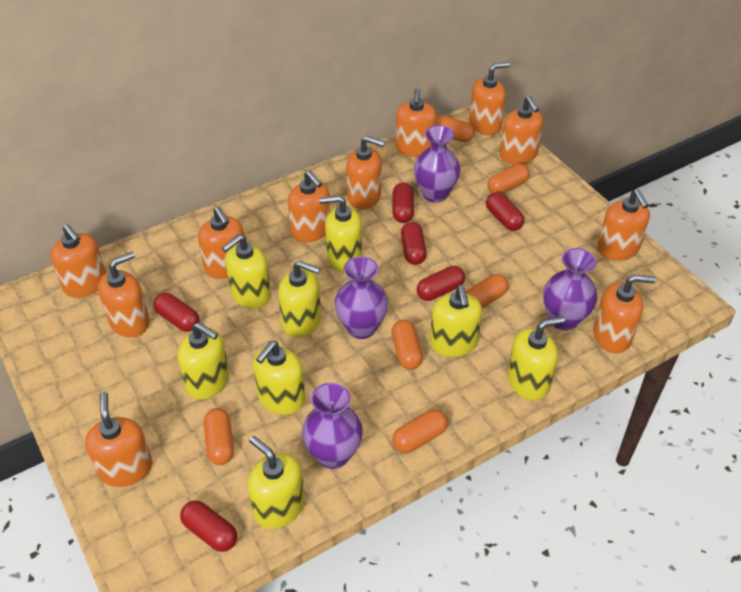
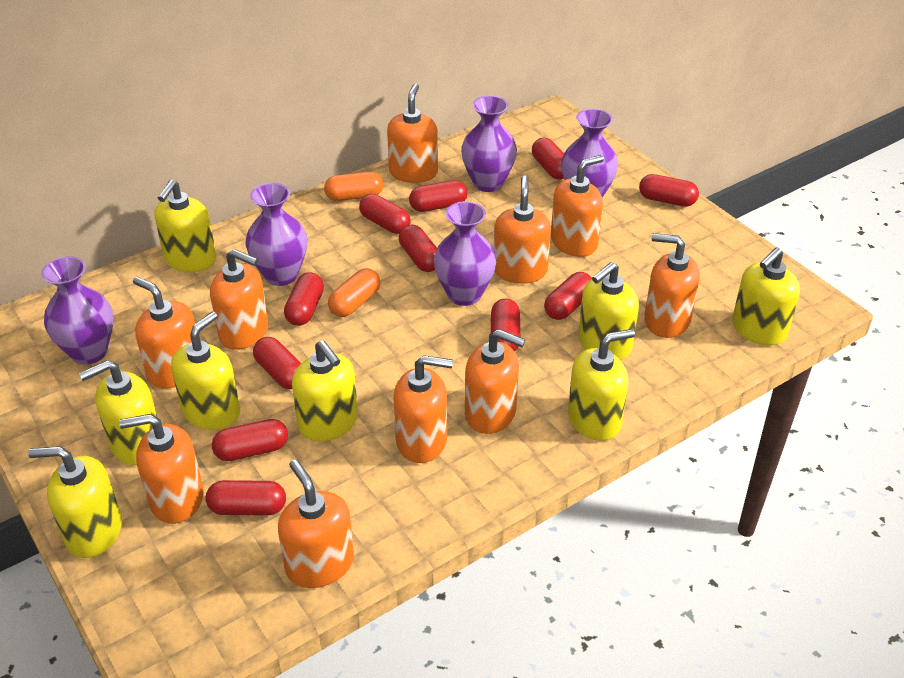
orange capsule: [204,408,234,465] [392,320,423,370] [392,409,448,453] [436,115,475,142] [466,274,508,308] [487,164,529,194] = 6 -> [324,172,383,201] [328,268,380,317] = 2
orange soap dispenser: [51,224,106,298] [85,392,153,487] [98,252,150,337] [198,207,244,279] [288,171,330,243] [346,136,385,209] [395,89,437,157] [469,62,510,135] [499,96,543,165] [593,275,656,353] [597,189,650,260] = 11 -> [119,414,204,524] [133,277,195,388] [210,249,268,350] [278,459,354,588] [387,83,438,183] [394,355,453,463] [465,329,525,434] [494,175,551,284] [551,155,604,257] [644,233,700,338] = 10
purple vase: [302,383,363,469] [334,256,388,339] [414,125,460,203] [543,248,597,331] = 4 -> [41,256,113,365] [246,183,307,286] [434,201,496,306] [461,96,517,192] [561,109,618,198] = 5
red capsule: [153,293,199,332] [180,500,237,552] [392,183,414,223] [401,222,427,265] [417,266,465,301] [486,192,524,231] = 6 -> [206,480,286,516] [212,419,288,461] [253,337,301,389] [284,272,324,326] [359,194,411,234] [399,225,437,272] [409,180,468,212] [491,299,520,351] [532,138,564,180] [544,272,592,320] [639,174,699,207] = 11

